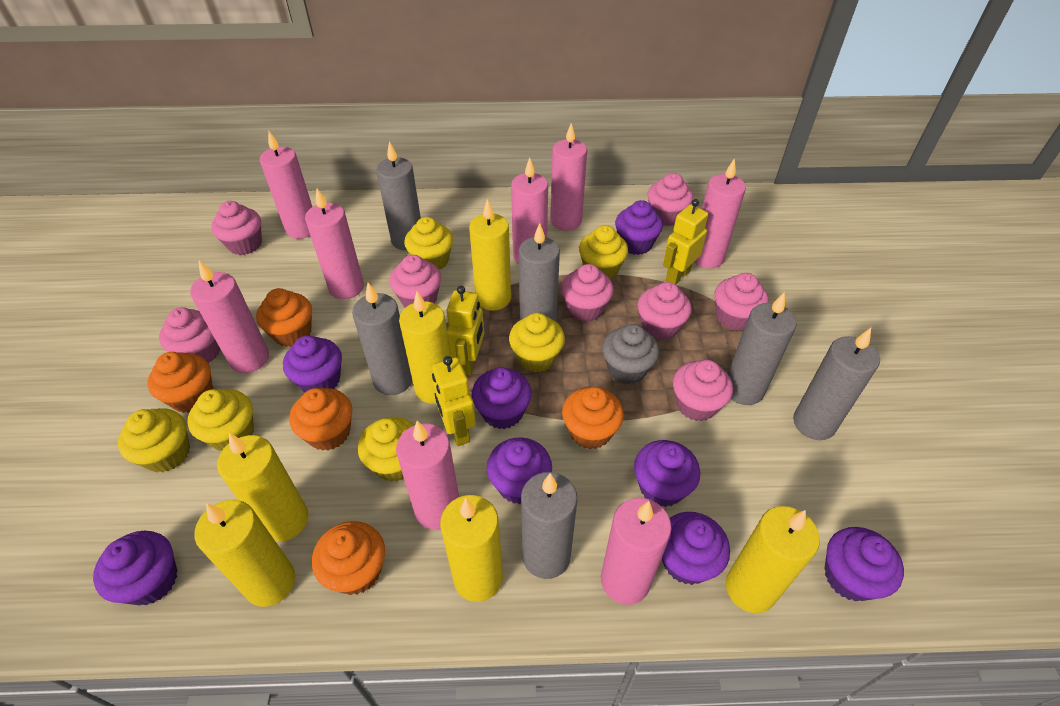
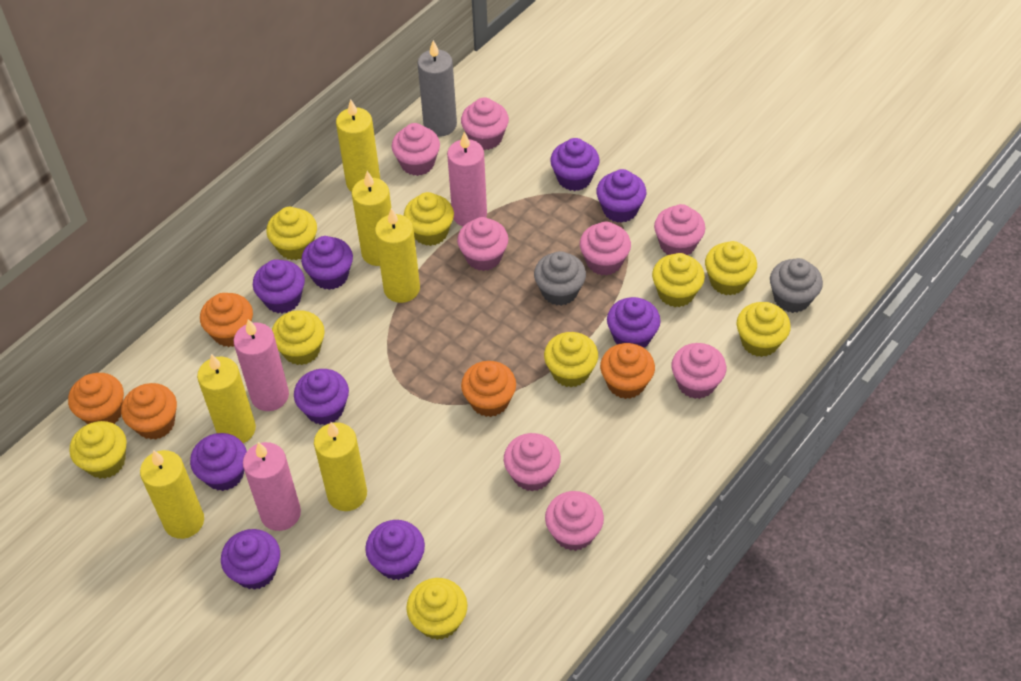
grey candle: [352,283,412,395] [376,141,421,250] [519,223,560,322] [521,472,578,579] [727,292,797,405] [793,328,880,440] = 6 -> [418,40,457,137] = 1
grey cupcake: [602,324,659,384] = 1 -> [534,251,586,306] [770,258,823,313] = 2
pink candle: [190,260,269,373] [260,131,312,239] [305,189,364,299] [396,421,459,530] [511,157,548,264] [550,123,587,231] [601,498,672,605] [694,158,746,268] = 8 -> [234,319,289,411] [243,442,301,531] [447,132,487,226] = 3
purple cupcake: [93,531,177,606] [283,336,342,392] [472,367,532,429] [487,437,552,504] [615,200,663,255] [634,440,700,507] [662,512,730,585] [824,527,904,601] = 8 -> [190,433,247,491] [221,529,280,590] [253,259,305,313] [294,369,349,425] [301,236,353,290] [365,520,425,580] [550,138,600,191] [596,169,646,223] [607,297,660,348] = 9
yellow cupcake: [118,408,190,473] [188,389,254,451] [358,417,415,482] [404,217,453,270] [509,313,565,372] [579,225,628,279] = 6 -> [70,421,127,479] [266,207,317,260] [272,310,325,365] [404,192,454,246] [406,578,467,640] [544,332,598,387] [652,253,705,307] [705,241,757,296] [737,302,791,357] = 9
yellow robot: [432,356,476,446] [447,286,484,376] [663,199,708,285] = 3 -> none = 0

